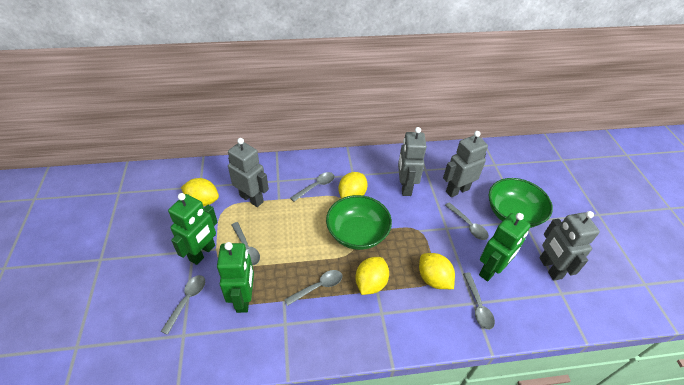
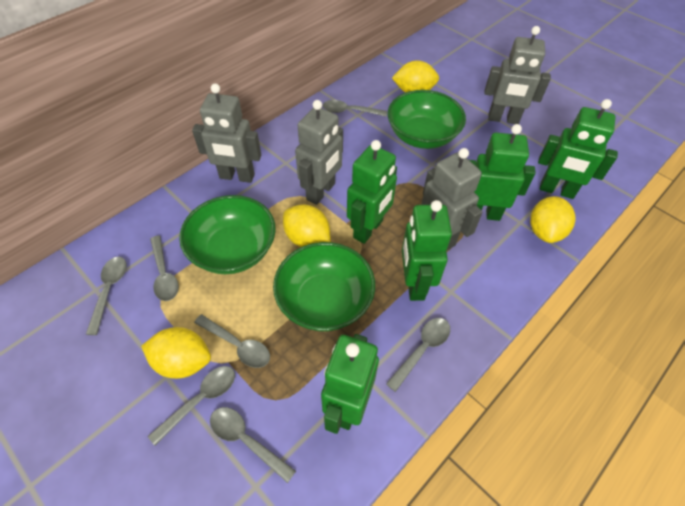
green bowl: [326,195,392,250] [489,178,553,228] = 2 -> [179,195,276,274] [273,242,375,331] [387,90,466,149] = 3
green robot: [168,193,218,265] [217,242,254,313] [479,213,531,281] = 3 -> [321,334,379,434] [347,140,397,244] [402,200,452,301] [469,124,536,221] [538,99,618,199] = 5
grey spoon: [161,275,205,335] [232,222,260,266] [284,270,343,306] [290,172,335,202] [445,202,489,240] [463,273,495,330] = 6 -> [86,257,127,335] [148,366,235,446] [150,236,179,301] [194,314,270,368] [210,407,296,483] [323,100,387,117] [386,318,450,392] = 7

